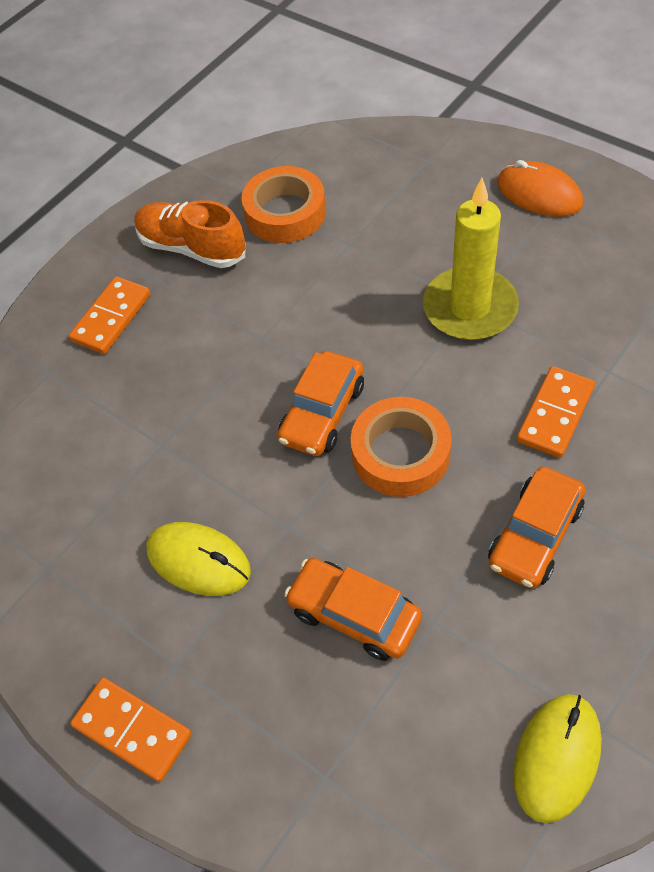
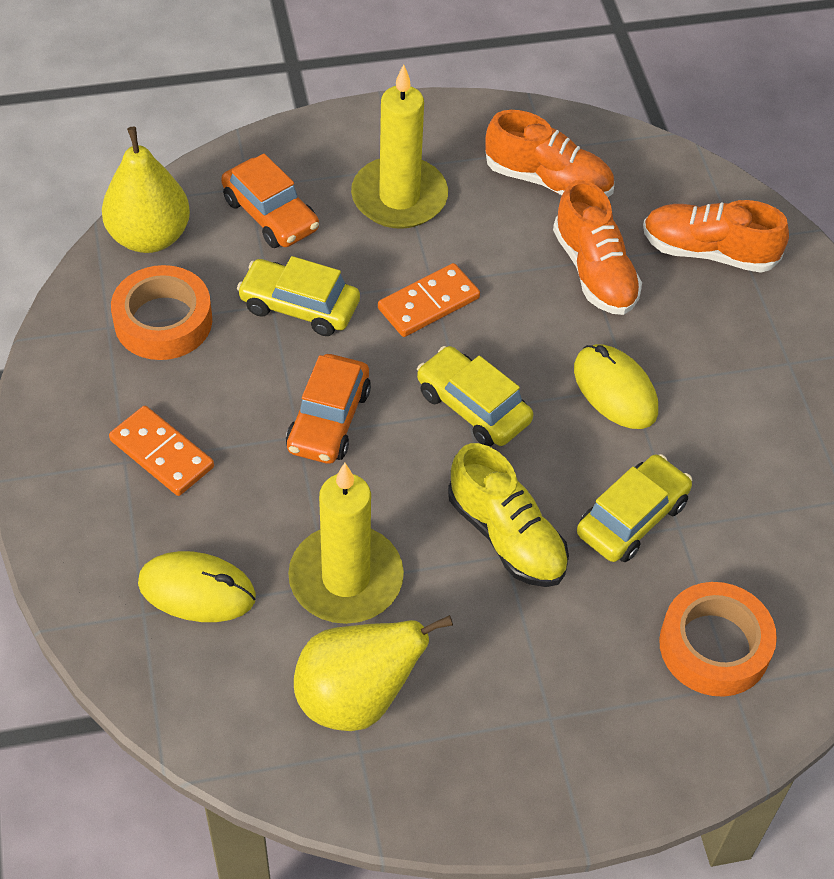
orange car: [278,351,364,456] [284,558,422,661] [488,466,585,589] = 3 -> [221,154,319,248] [286,354,371,464] = 2
orange domino: [69,276,151,354] [70,678,192,782] [516,366,595,458] = 3 -> [109,406,214,496] [378,263,480,337] = 2
orange mouse: [497,160,583,217] = 1 -> none = 0
orange shoe: [134,200,246,268] = 1 -> [485,110,614,197] [553,180,642,315] [643,200,789,273] = 3
yellow candle: [423,178,519,340] = 1 -> [288,463,404,624] [351,64,448,229] = 2
yellow car: none = 0 -> [237,256,360,336] [417,346,533,446] [577,454,692,562] = 3
yellow pear: none = 0 -> [102,126,190,253] [294,615,453,731] = 2
yellow shoe: none = 0 -> [448,443,569,587] = 1

